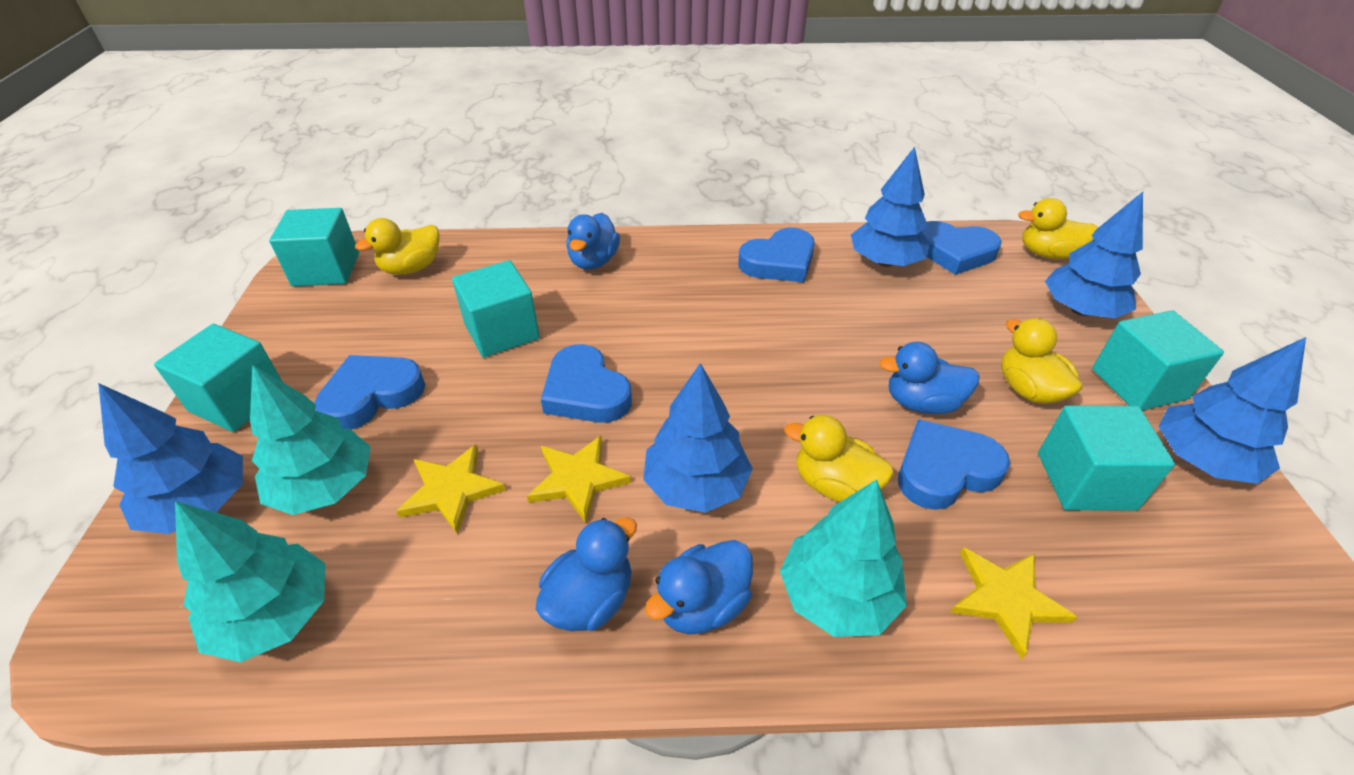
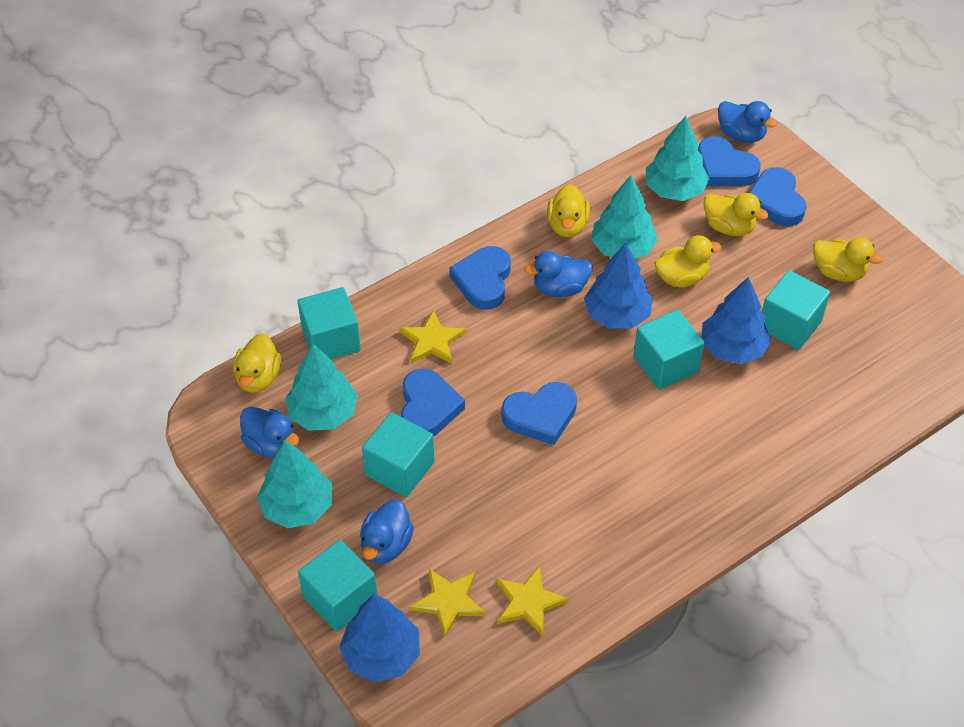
blue tree: [98,383,243,534] [643,363,753,513] [851,147,930,267] [1045,192,1143,318] [1158,337,1306,484] = 5 -> [339,594,420,682] [584,243,653,328] [701,277,771,364] = 3
turquoise tree: [175,501,325,662] [250,365,371,515] [780,479,907,637] = 3 -> [257,440,332,528] [285,344,358,431] [591,175,658,259] [646,116,709,201] = 4
yellow duck: [355,218,439,275] [785,415,894,502] [1001,318,1082,404] [1018,198,1098,259] = 4 -> [233,334,281,393] [547,184,590,237] [654,235,721,287] [704,193,769,236] [813,237,883,282] = 5

